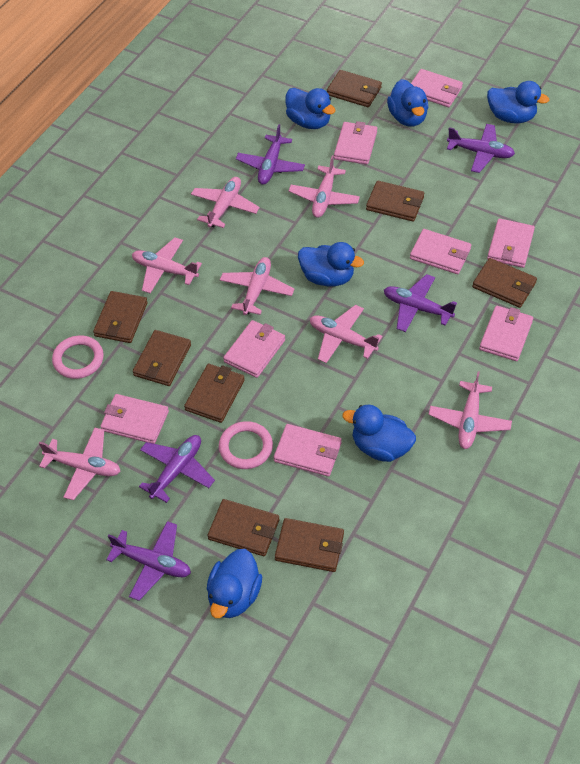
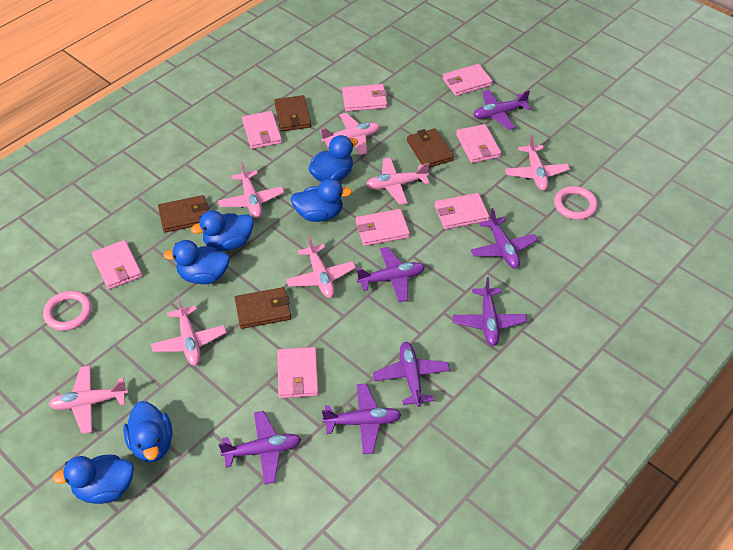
brown wallet: [93,291,148,343] [133,330,191,386] [184,364,245,423] [207,499,279,556] [275,518,344,572] [327,70,382,107] [366,181,424,222] [472,258,537,308] = 8 -> [158,195,209,233] [235,287,291,329] [274,95,311,131] [407,128,454,168] = 4
purple plane: [106,521,191,601] [139,435,215,503] [236,124,305,185] [384,274,457,332] [447,124,515,173] = 5 -> [218,411,301,484] [322,384,402,454] [356,247,425,302] [373,342,450,407] [453,277,527,346] [471,208,538,269] [473,90,531,130] = 7

